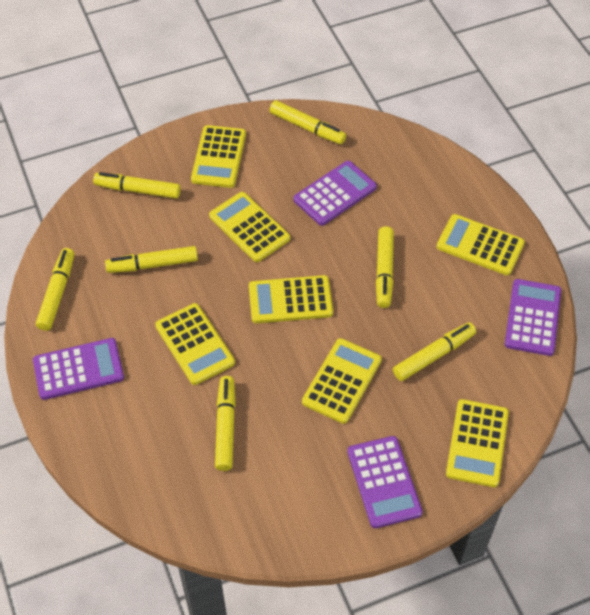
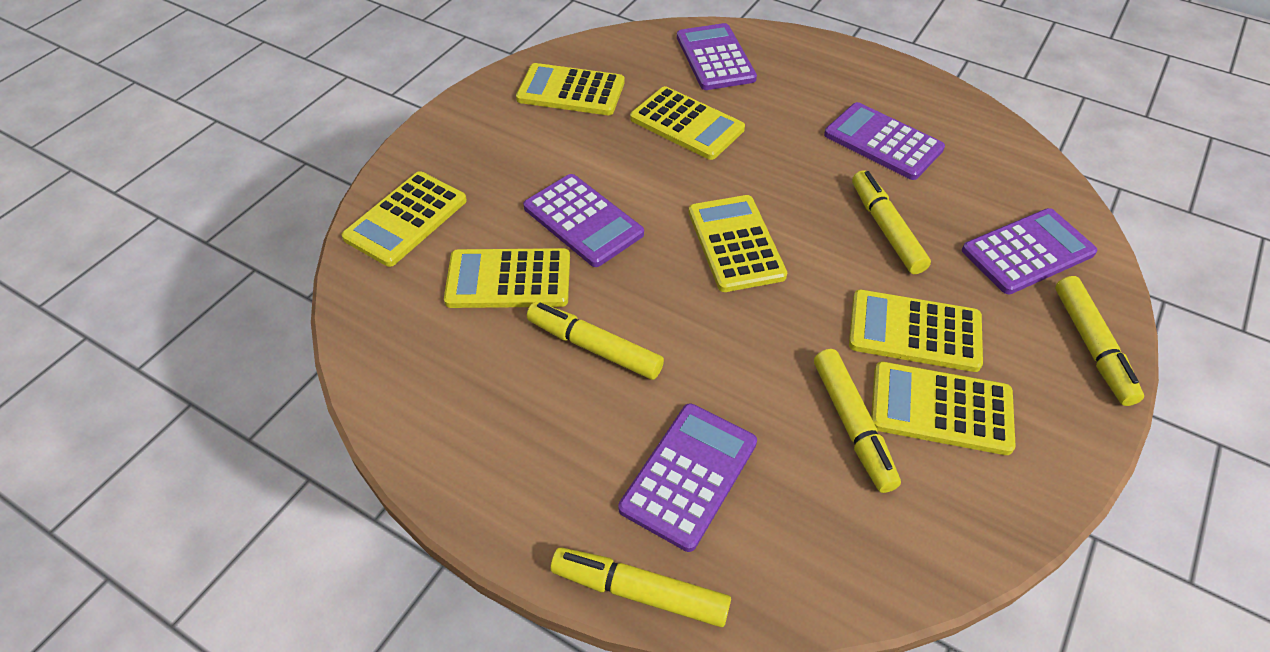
purple calculator: [33,338,124,400] [293,161,377,226] [347,436,423,528] [505,279,561,356] = 4 -> [523,174,644,267] [618,404,757,552] [677,23,757,90] [824,102,945,180] [962,208,1097,295] = 5
yellow marker: [36,248,75,331] [93,172,181,199] [105,246,198,273] [215,376,236,471] [269,100,346,144] [376,226,394,308] [393,322,476,381] = 7 -> [527,302,664,380] [551,547,731,627] [814,349,901,493] [852,170,931,274] [1055,276,1144,406] = 5

